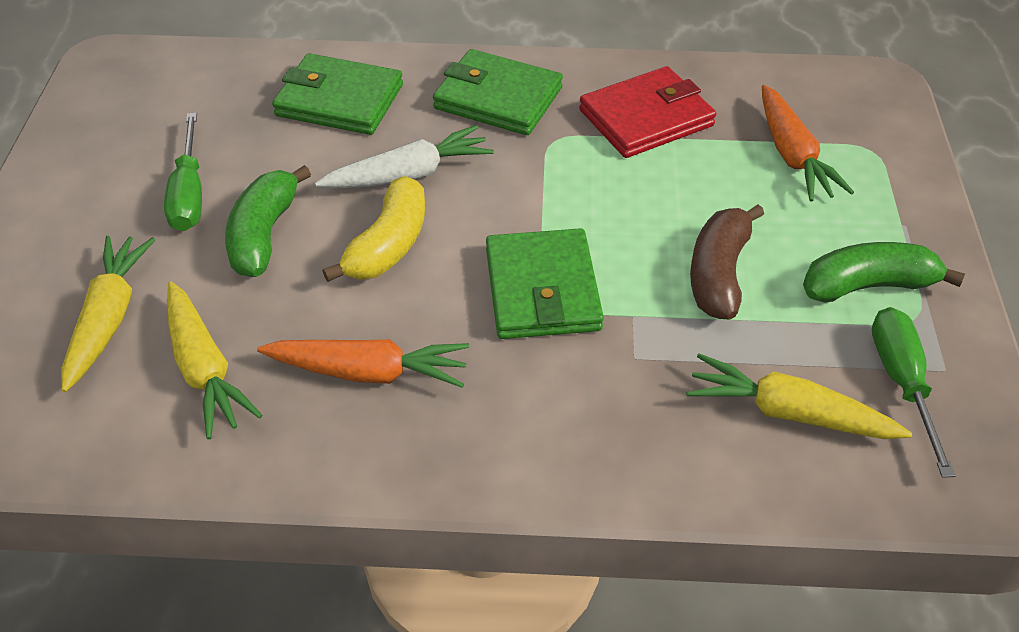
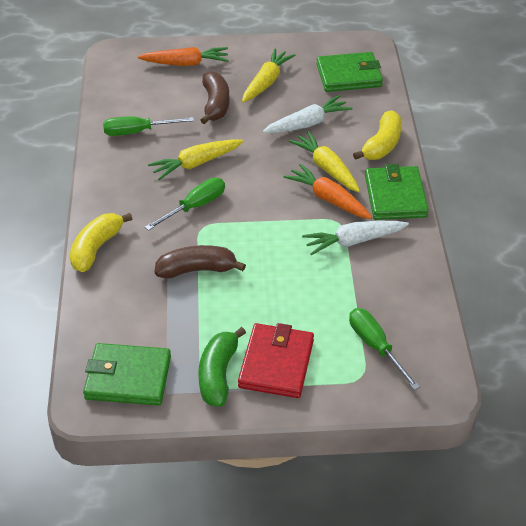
brown banana: [690,204,764,319] = 1 -> [155,245,246,279] [200,71,229,124] = 2
green banana: [225,165,311,277] [803,242,965,303] = 2 -> [199,327,246,407] = 1
green screwdriver: [164,113,202,231] [872,307,956,478] = 2 -> [103,116,194,136] [145,178,225,231] [349,308,420,390] = 3
white carrot: [315,125,494,188] = 1 -> [263,95,352,133] [302,221,409,255] = 2
yellow banana: [323,176,425,282] = 1 -> [70,213,132,272] [353,110,402,160] = 2

